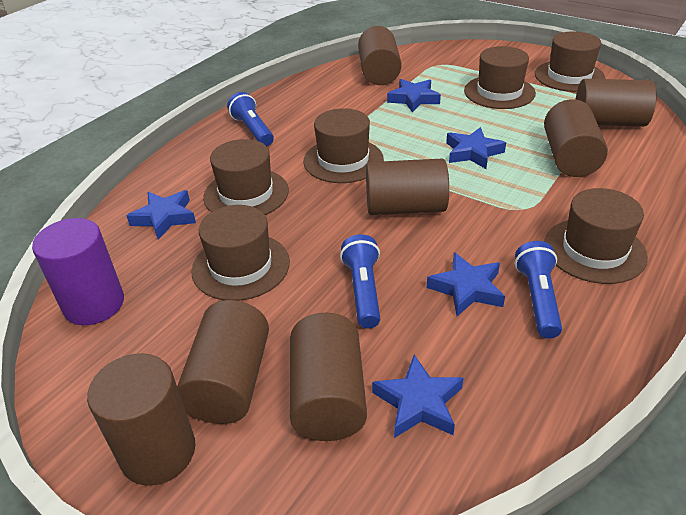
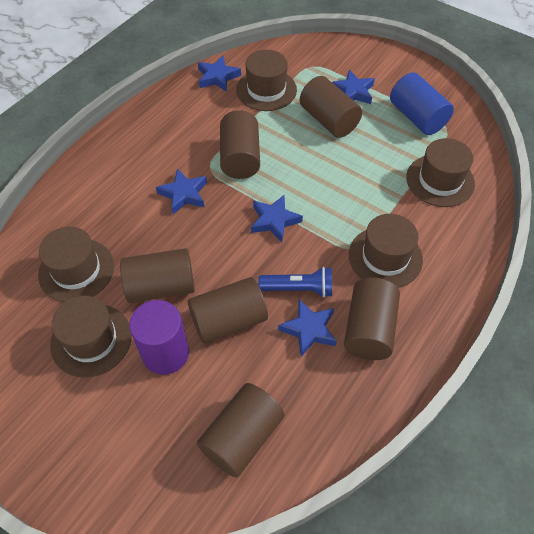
blue cylinder: none = 0 -> [390,73,454,135] = 1
blue flashlight: [227,92,274,146] [340,234,380,328] [515,241,562,339] = 3 -> [258,267,332,297] = 1
brown cylinder: [87,353,195,486] [177,300,269,424] [290,313,367,441] [358,26,402,85] [366,159,449,215] [544,99,608,177] [576,79,657,127] = 7 -> [120,248,195,303] [188,277,268,344] [197,383,285,478] [220,110,260,179] [300,76,362,138] [344,277,400,360] = 6
brown hat: [191,205,290,301] [203,139,289,215] [303,108,384,183] [464,46,536,109] [535,31,605,92] [544,188,648,284] = 6 -> [38,227,114,302] [50,296,132,378] [236,50,297,111] [349,214,423,288] [406,138,475,207] = 5

